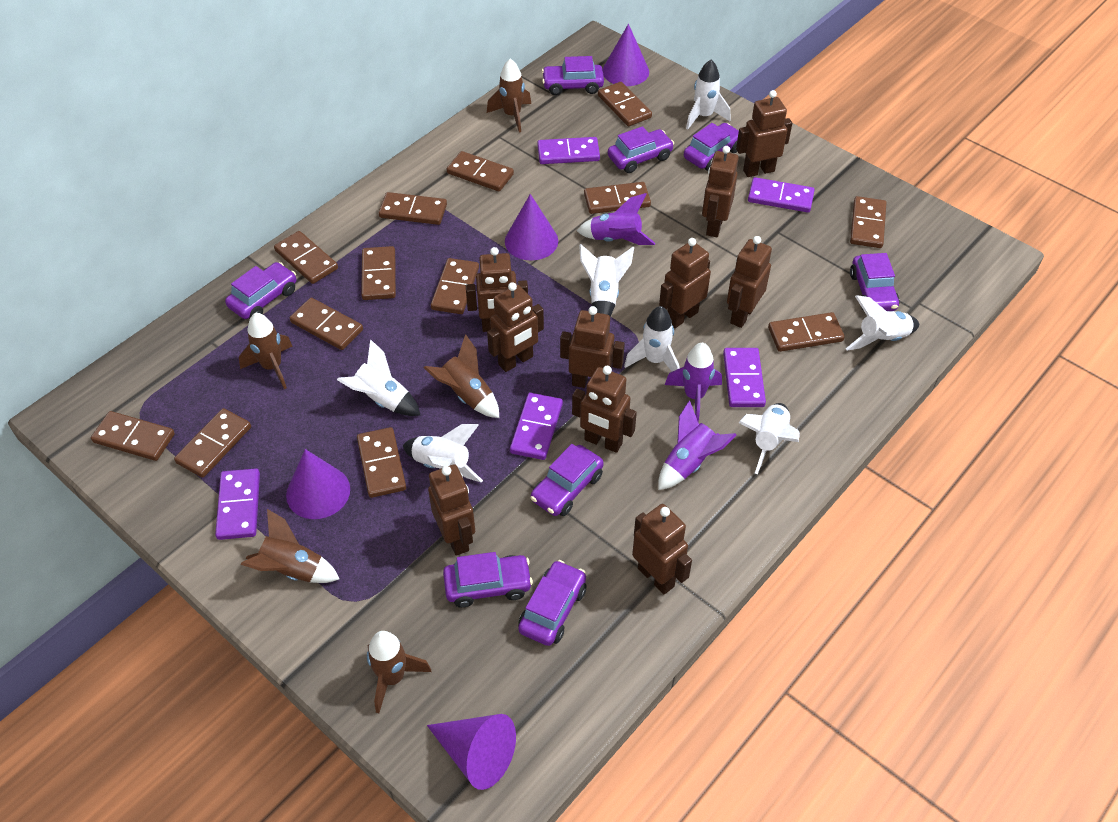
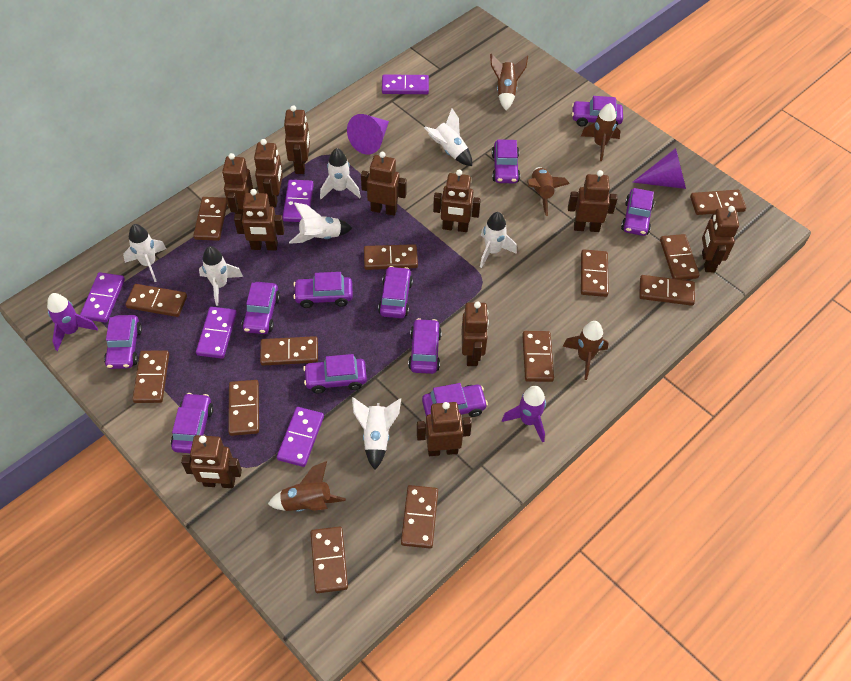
brown robot: [428,464,475,556] [466,247,528,332] [487,282,544,372] [560,306,625,388] [572,366,637,453] [632,504,692,594] [659,238,711,328] [702,146,738,237] [727,236,772,328] [736,90,792,177] = 10 -> [181,435,242,488] [222,153,253,217] [234,189,284,250] [254,139,283,207] [284,105,310,174] [361,152,407,216] [417,402,472,456] [433,170,481,232] [462,301,489,366] [568,170,617,232] [702,206,739,272] = 11
purple car: [225,262,296,319] [443,552,533,608] [518,560,587,646] [530,444,604,516] [542,56,604,95] [608,126,674,173] [684,123,739,171] [850,253,900,311] = 8 -> [104,315,142,369] [171,393,213,453] [242,282,280,334] [293,272,353,308] [303,354,367,393] [378,266,413,318] [408,318,442,374] [422,383,488,417] [492,139,520,183] [572,96,623,127] [621,188,655,236] = 11
purple cone: [286,449,350,519] [427,714,516,790] [505,194,558,261] [603,24,649,86] = 4 -> [347,114,389,155] [632,148,686,189] = 2
purple rocket: [577,193,655,245] [658,400,736,490] [665,343,722,423] = 3 -> [47,293,98,351] [502,386,546,443] = 2

